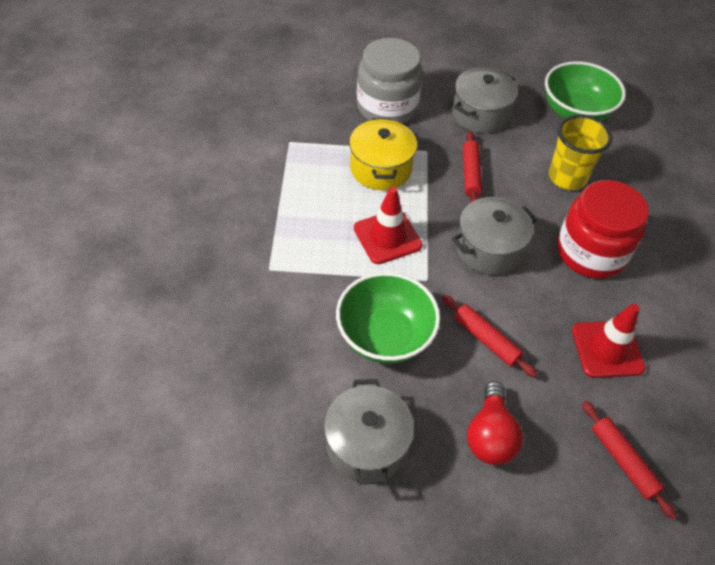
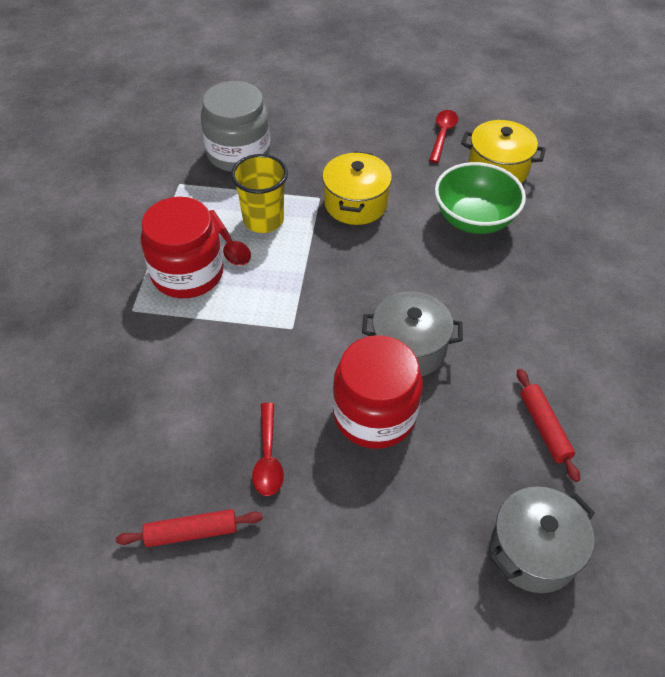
green bowl: [336,272,440,364] [545,61,626,121] = 2 -> [435,162,526,234] = 1
grey pot: [324,379,414,484] [452,68,518,133] [452,197,537,275] = 3 -> [362,292,463,376] [489,486,595,593] = 2
red jar: [557,180,649,279] = 1 -> [141,197,224,298] [333,335,423,449] = 2
red light bulb: [467,381,523,465] = 1 -> none = 0
red rolling pin: [442,295,538,378] [463,131,482,203] [582,401,677,520] = 3 -> [116,509,263,547] [517,369,580,482] = 2
red spoon: none = 0 -> [209,210,251,266] [252,403,284,496] [429,110,458,163] = 3
red traffic cone: [354,187,423,264] [572,304,646,378] = 2 -> none = 0
yellow pot: [349,118,417,190] = 1 -> [322,151,392,225] [461,120,546,183] = 2

